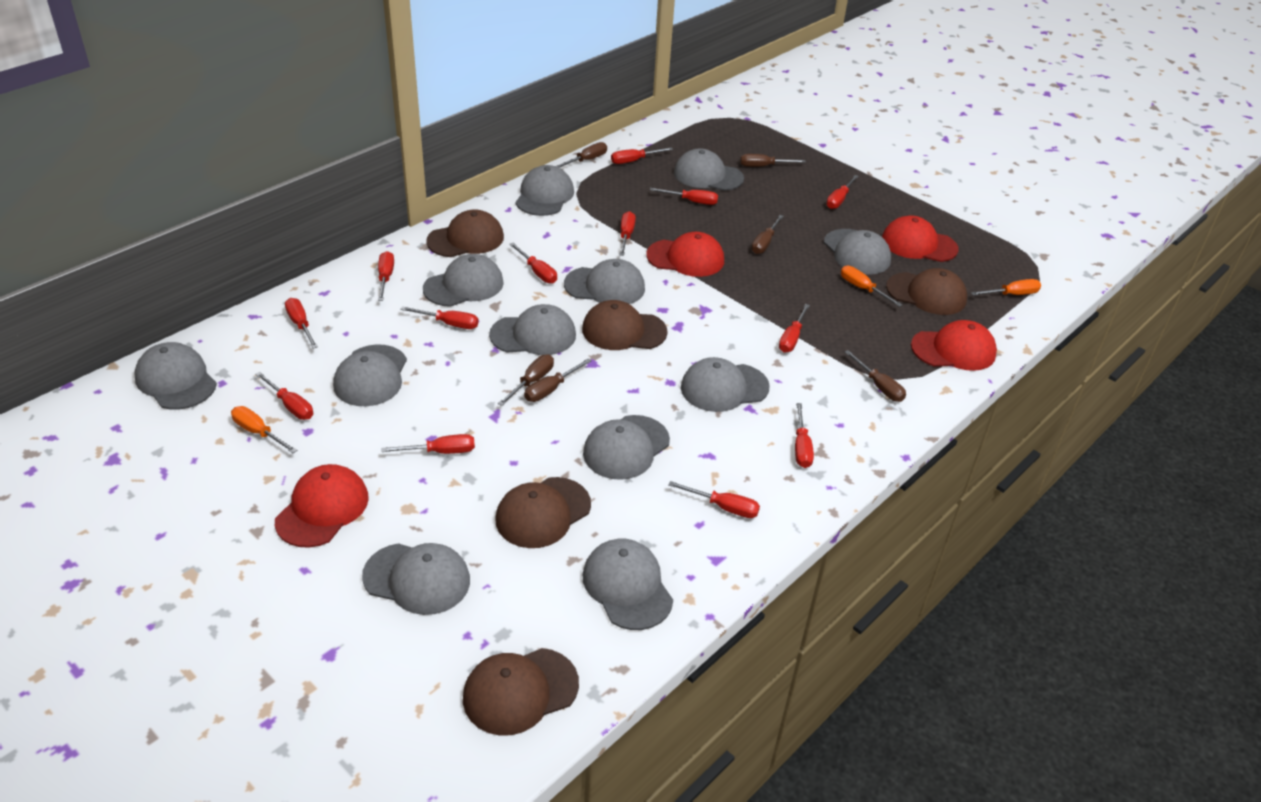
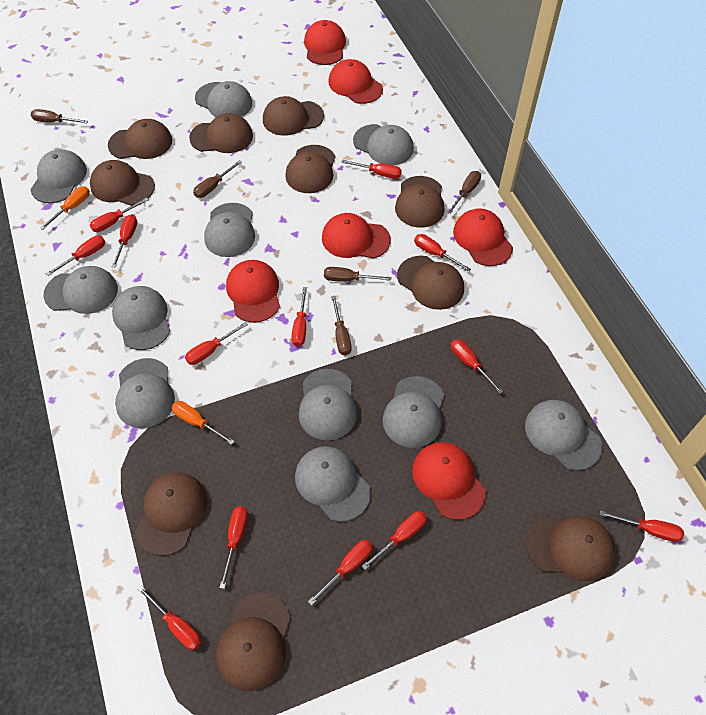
brown cap: [426,209,504,257] [463,648,579,736] [496,477,591,548] [582,300,668,350] [886,268,967,315] = 5 -> [90,160,155,206] [108,119,172,159] [135,472,207,556] [189,113,253,153] [216,593,291,691] [263,96,324,136] [285,145,336,193] [395,176,445,228] [397,256,464,310] [525,516,615,581] = 10
brown screwdriver: [498,355,554,406] [524,358,591,402] [555,142,607,168] [740,154,806,167] [752,215,784,254] [845,350,906,402] = 6 -> [31,109,88,123] [193,160,242,198] [324,267,391,282] [331,296,351,356] [447,171,481,214] = 5
grey cap: [135,342,217,410] [333,344,407,406] [362,543,470,615] [423,254,504,307] [489,304,576,355] [515,165,574,216] [564,259,645,304] [583,415,670,480] [583,539,673,630] [674,148,744,191] [681,357,770,412] [824,229,891,274] = 12 -> [30,149,87,203] [44,266,118,314] [112,286,170,350] [115,358,175,428] [195,81,252,117] [204,203,255,257] [295,446,371,522] [299,369,357,441] [353,124,414,165] [383,376,444,448] [525,400,602,471] = 11
orange screwdriver: [231,406,297,453] [841,266,902,307] [971,279,1041,296] = 3 -> [40,186,90,230] [171,401,235,445] = 2
red cap: [275,464,369,548] [646,232,724,277] [882,216,959,262] [911,320,997,371] = 4 -> [226,260,280,323] [304,20,346,65] [322,213,391,259] [328,59,383,104] [412,442,486,520] [453,209,513,266] = 6

